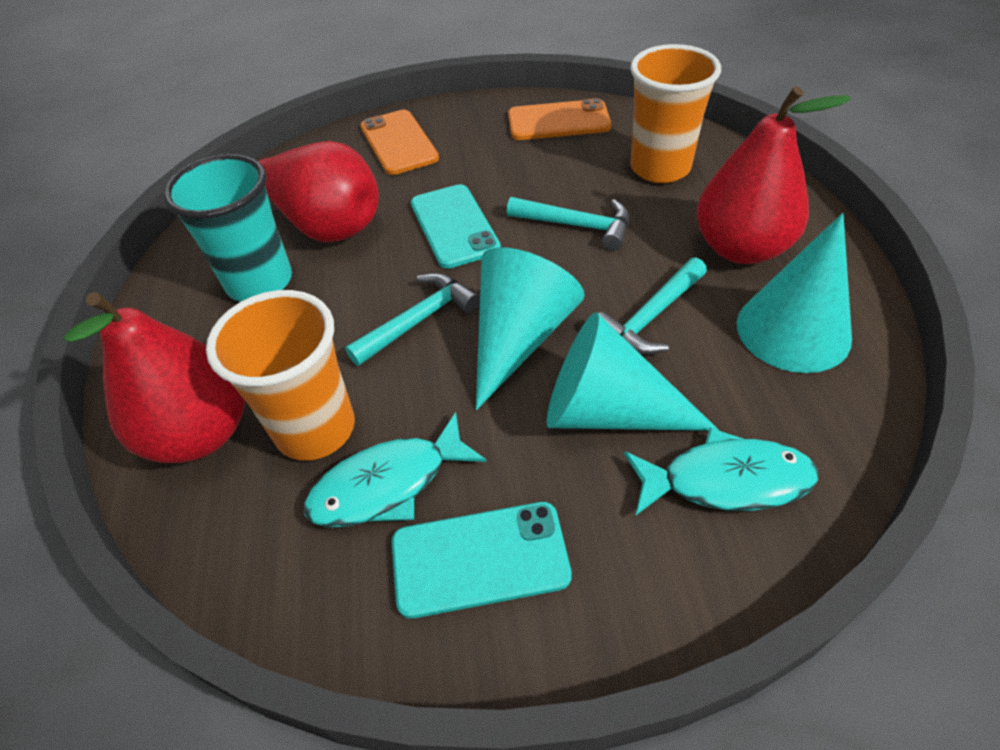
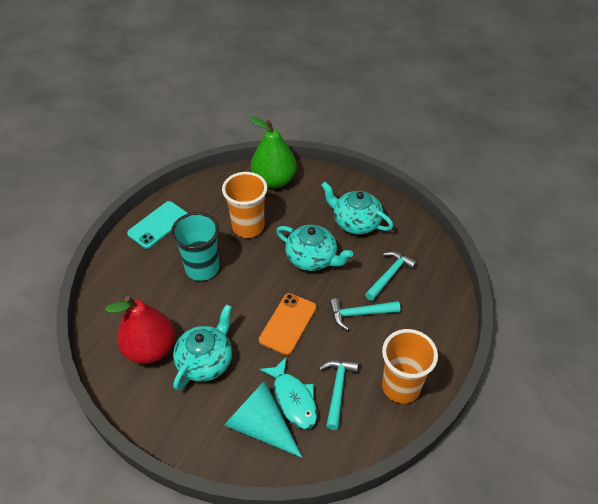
green pear: none = 0 -> [249,116,297,188] = 1
orange phone: [360,110,439,175] [508,98,611,140] = 2 -> [259,293,316,355] = 1
red pear: [64,292,245,463] [258,141,379,242] [696,86,851,264] = 3 -> [105,296,175,364] = 1
turquoise cone: [476,247,585,410] [547,312,719,431] [737,213,852,373] = 3 -> [224,380,302,458] = 1
turquoise fish: [304,412,487,527] [624,428,818,516] = 2 -> [260,357,317,430] = 1
turquoise phone: [392,502,572,619] [411,184,501,269] = 2 -> [127,201,188,249] = 1
turquoise teapot: none = 0 -> [173,304,232,390] [276,225,353,271] [321,182,393,234] = 3

